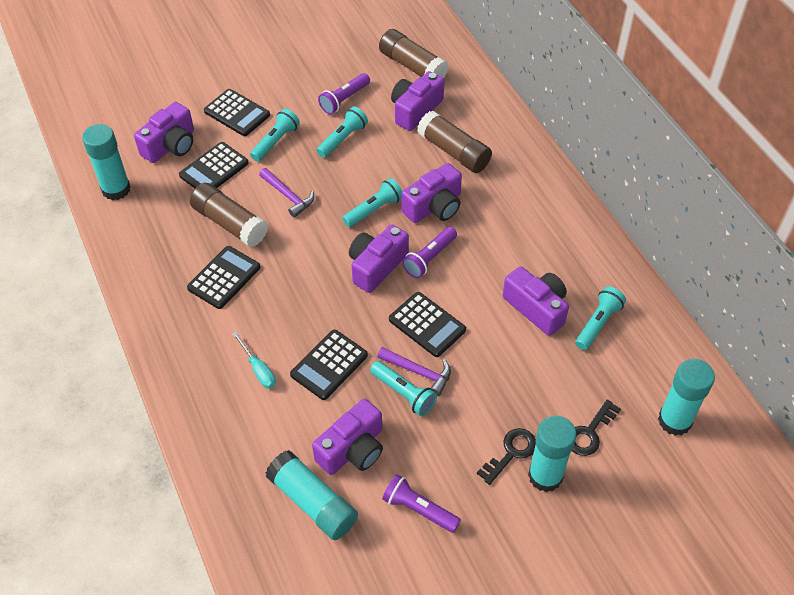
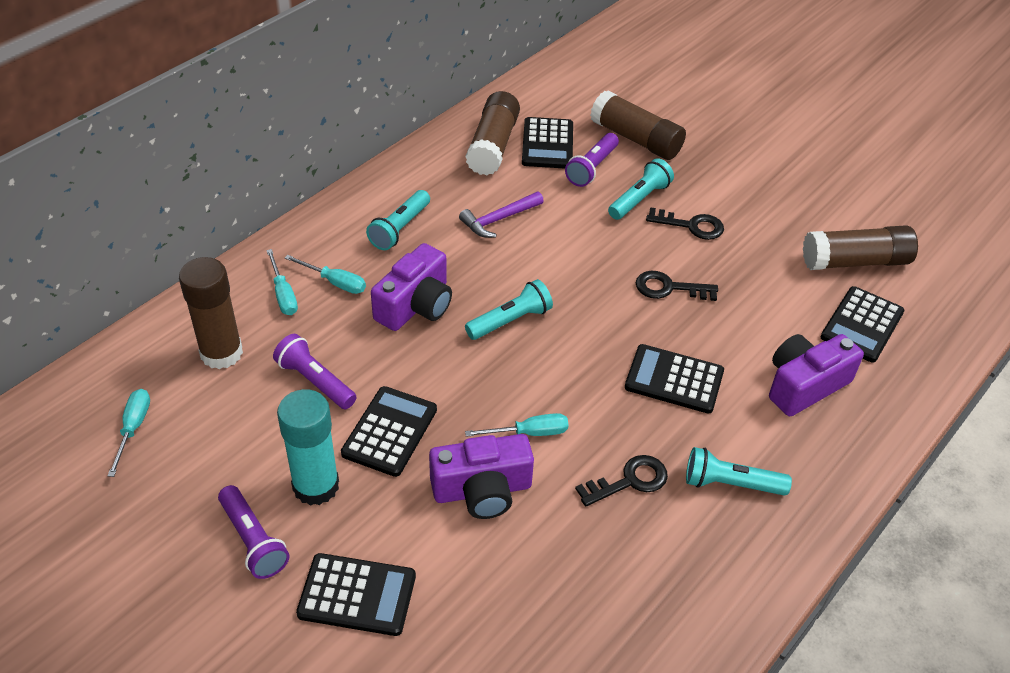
black key: [477,428,536,485] [572,399,621,456] = 2 -> [575,455,668,507] [636,271,718,301] [646,207,724,240] = 3
brown glue stick: [190,183,268,247] [379,29,448,78] [417,110,492,173] = 3 -> [179,257,243,369] [465,91,520,175] [590,91,686,160] [803,225,918,270] = 4
purple camera: [134,102,194,163] [312,399,383,475] [349,224,409,293] [391,71,444,131] [402,163,462,223] [503,266,569,336] = 6 -> [371,243,452,331] [429,434,534,519] [769,334,864,416] = 3
purple hammer: [259,168,314,218] [377,347,451,396] = 2 -> [459,192,544,238] = 1
turquoise flashlight: [250,109,300,162] [316,107,368,158] [342,178,402,227] [370,361,437,416] [575,286,626,350] = 5 -> [366,190,430,250] [465,279,553,340] [608,158,674,220] [686,447,792,496] = 4
turquoise glue stick: [82,124,131,200] [266,450,358,540] [528,415,577,492] [658,359,715,436] = 4 -> [277,389,339,506] = 1
turquoise screwdriver: [232,332,276,389] = 1 -> [108,389,150,477] [266,249,298,315] [285,255,366,294] [465,413,569,437] = 4

